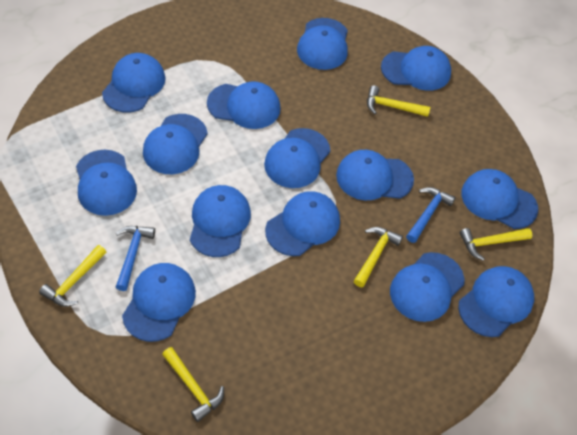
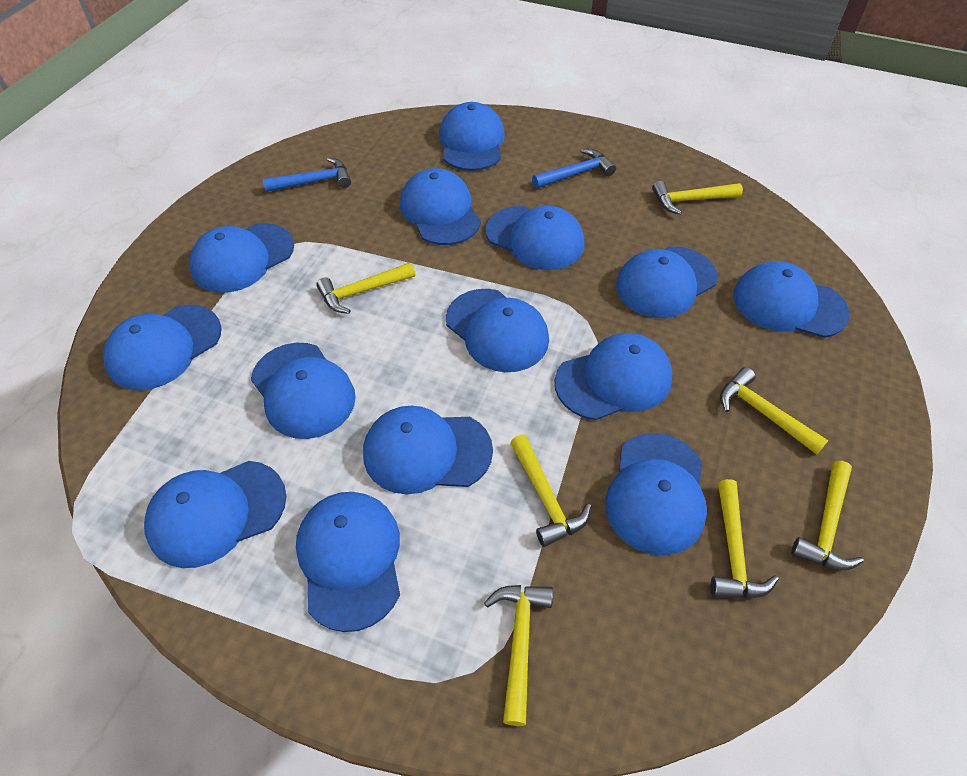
yellow hammer: [39,245,106,307] [162,347,224,422] [354,227,403,287] [367,85,430,117] [460,228,532,261] = 5 -> [316,263,415,314] [484,585,553,726] [510,435,591,547] [652,181,743,215] [710,479,779,598] [720,367,829,455] [791,461,864,570] = 7

